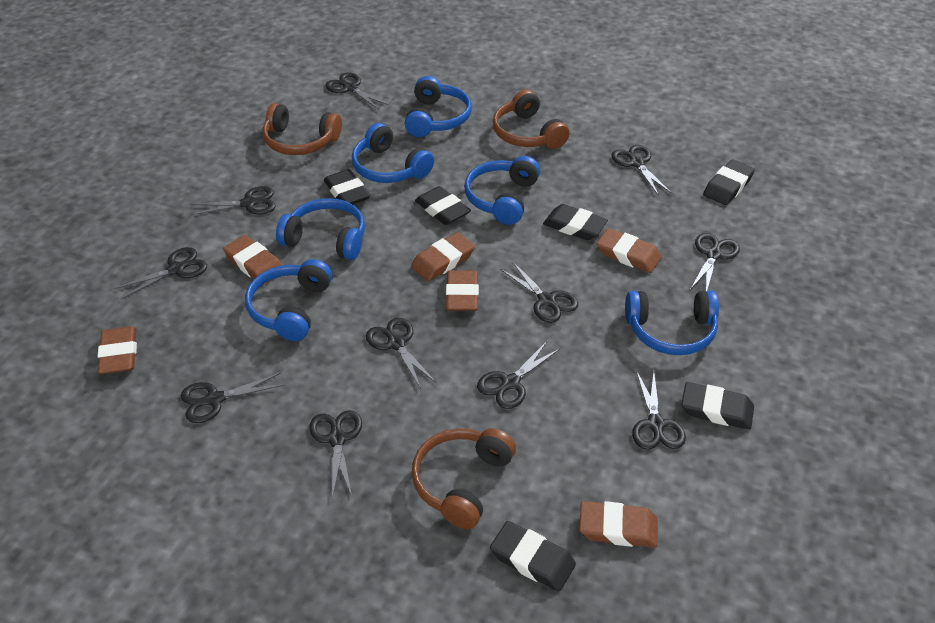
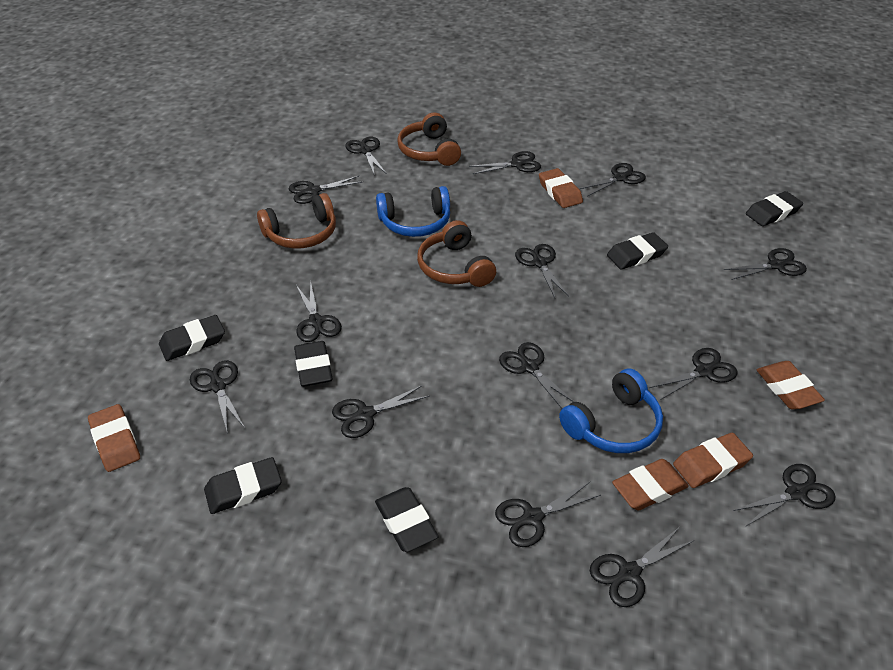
black scissors: [114,247,207,299] [181,373,284,423] [190,186,276,215] [309,410,362,498] [325,72,389,109] [366,318,436,389] [477,341,561,409] [500,261,578,323] [612,145,671,196] [632,370,686,450] [690,233,740,291] = 11 -> [190,360,245,430] [289,176,362,204] [296,282,342,342] [332,385,430,438] [345,137,387,176] [469,151,541,174] [495,482,601,547] [499,342,574,409] [515,244,569,298] [580,163,646,197] [590,528,693,607] [649,348,738,400] [724,248,807,280] [733,464,836,527] = 14
blue headphones: [245,259,332,341] [276,198,365,260] [352,123,434,183] [405,76,472,137] [464,156,540,225] [625,290,719,355] = 6 -> [376,186,450,237] [559,368,663,453] = 2
brown eraser: [97,326,137,374] [223,235,282,285] [411,232,475,281] [446,270,479,311] [579,501,658,548] [597,228,662,273] = 6 -> [88,404,140,472] [539,168,583,208] [612,459,689,511] [673,433,753,488] [757,361,825,409] = 5

